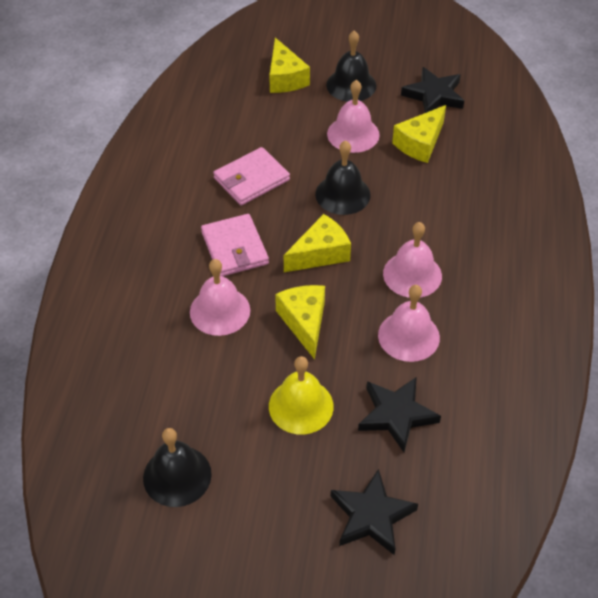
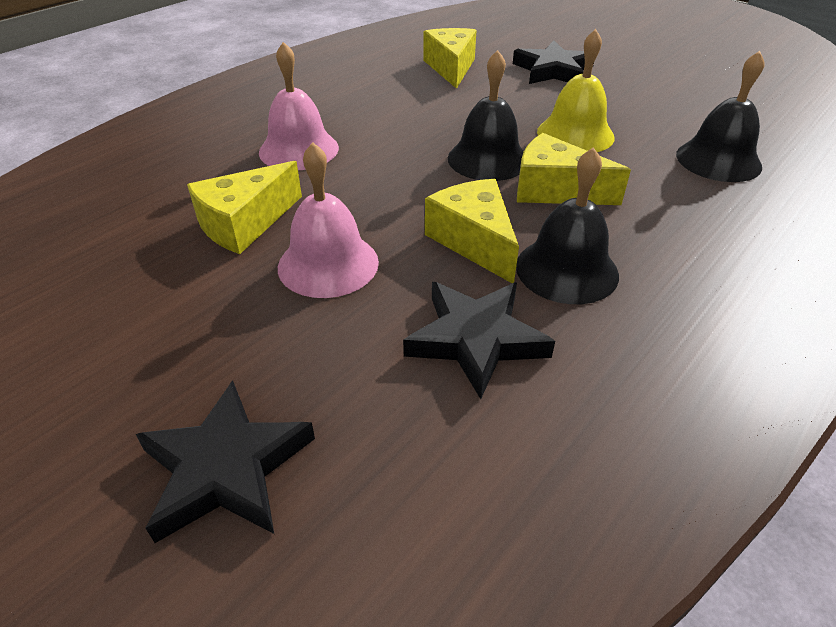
pink bell: [190,259,250,336] [327,80,380,153] [378,285,440,362] [383,222,442,298] = 4 -> [259,42,339,170] [278,142,379,298] = 2
pink wallet: [201,214,269,276] [213,147,290,206] = 2 -> none = 0

